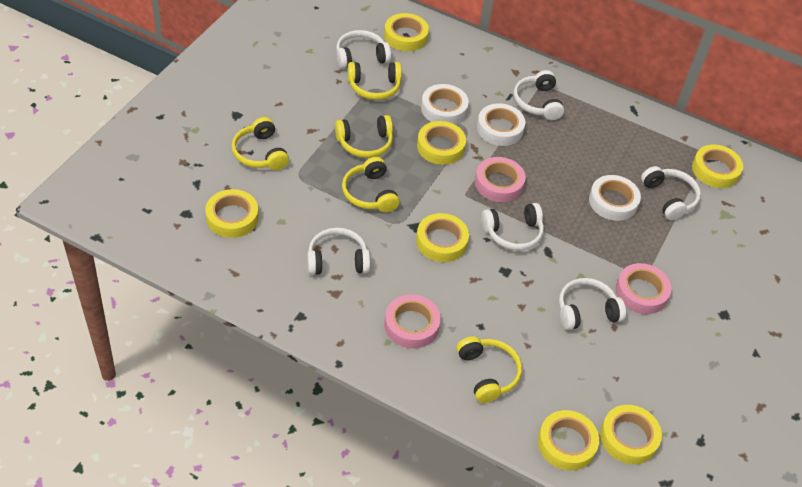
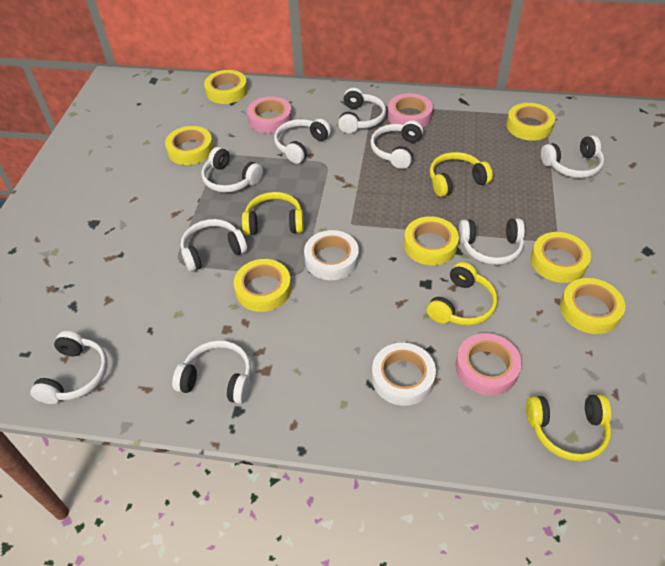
white headphones: [307,228,370,275] [336,30,391,69] [481,203,544,250] [514,70,564,120] [559,278,626,330] [641,166,701,220] = 6 -> [31,331,108,404] [172,340,251,404] [181,219,247,272] [201,147,263,193] [274,119,331,164] [338,88,386,133] [370,120,423,169] [459,218,525,265] [541,135,604,178] = 9
white tape: [421,84,469,124] [477,103,525,146] [589,175,641,221] = 3 -> [304,230,359,280] [372,343,436,406] = 2
yellow headphones: [232,117,289,170] [335,115,393,158] [342,157,400,213] [348,62,402,100] [457,336,522,403] = 5 -> [242,192,304,235] [427,262,497,326] [430,152,493,197] [526,394,611,461] = 4

